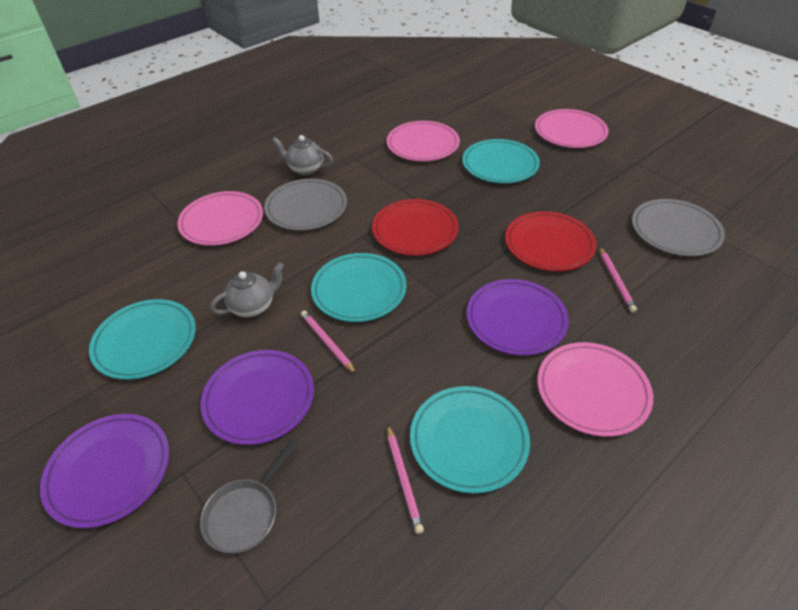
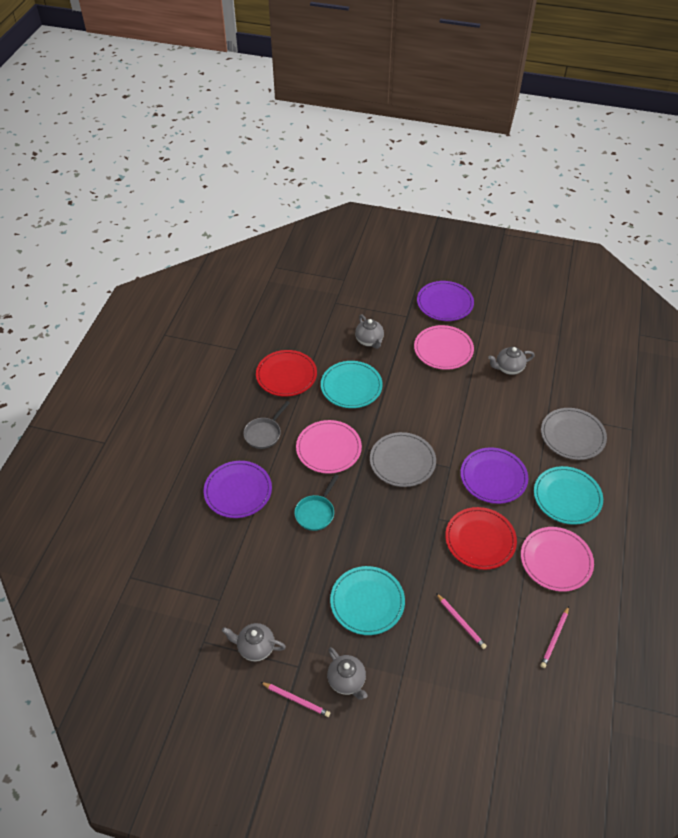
grey teapot: [210,262,284,317] [272,135,333,175] = 2 -> [222,623,286,662] [327,647,368,700] [355,315,384,349] [488,347,535,375] = 4
pink plate: [177,191,263,246] [387,121,460,161] [535,109,609,148] [537,342,653,437] = 4 -> [296,420,362,474] [414,325,474,370] [521,527,594,592] = 3
turquoise pan: none = 0 -> [294,474,339,531] = 1
turquoise plate: [89,299,196,380] [311,253,406,322] [410,386,530,494] [462,139,540,183] = 4 -> [321,361,383,408] [330,566,405,635] [534,466,603,525] = 3

